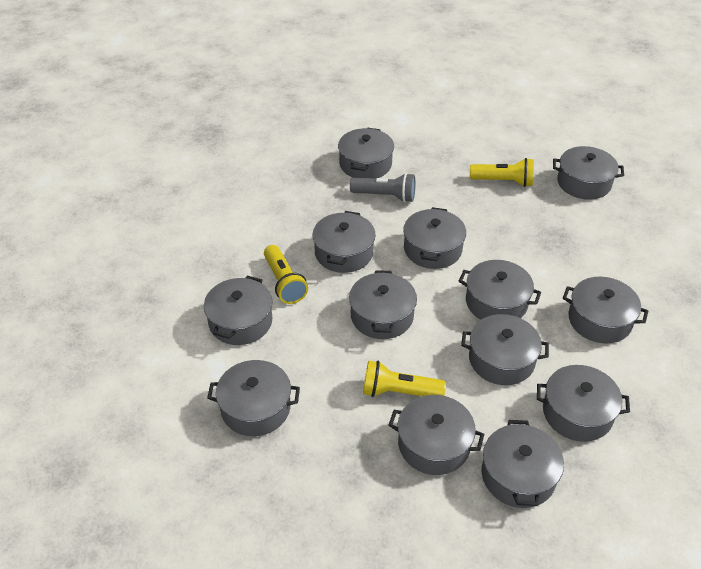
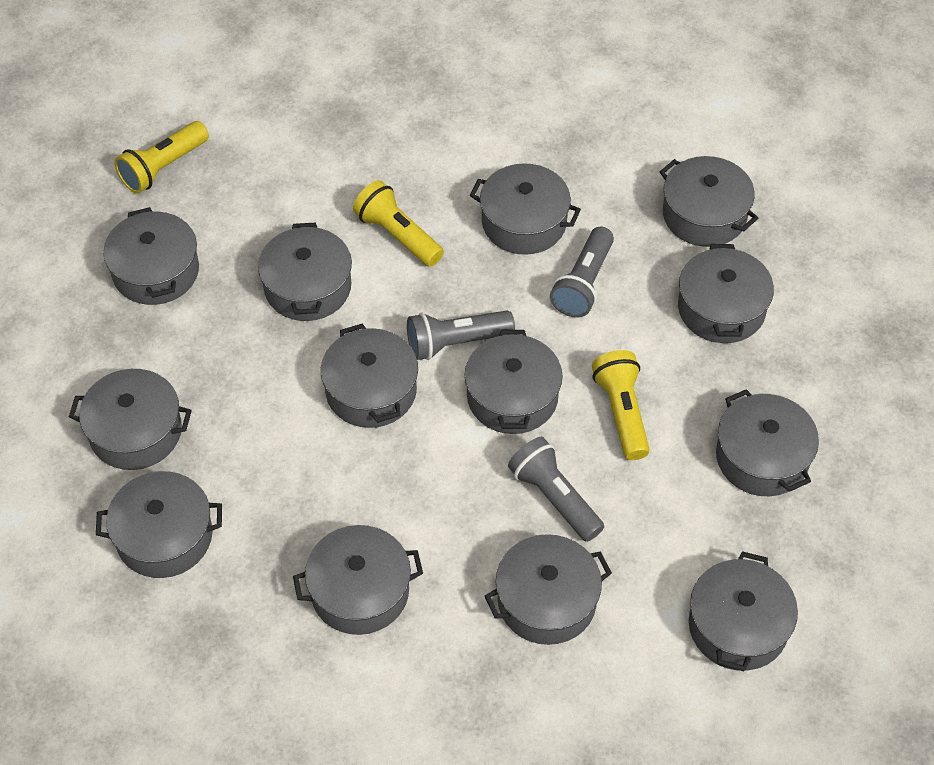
grey flashlight: [350,173,415,202] = 1 -> [407,310,515,360] [508,437,604,542] [550,227,614,318] = 3

